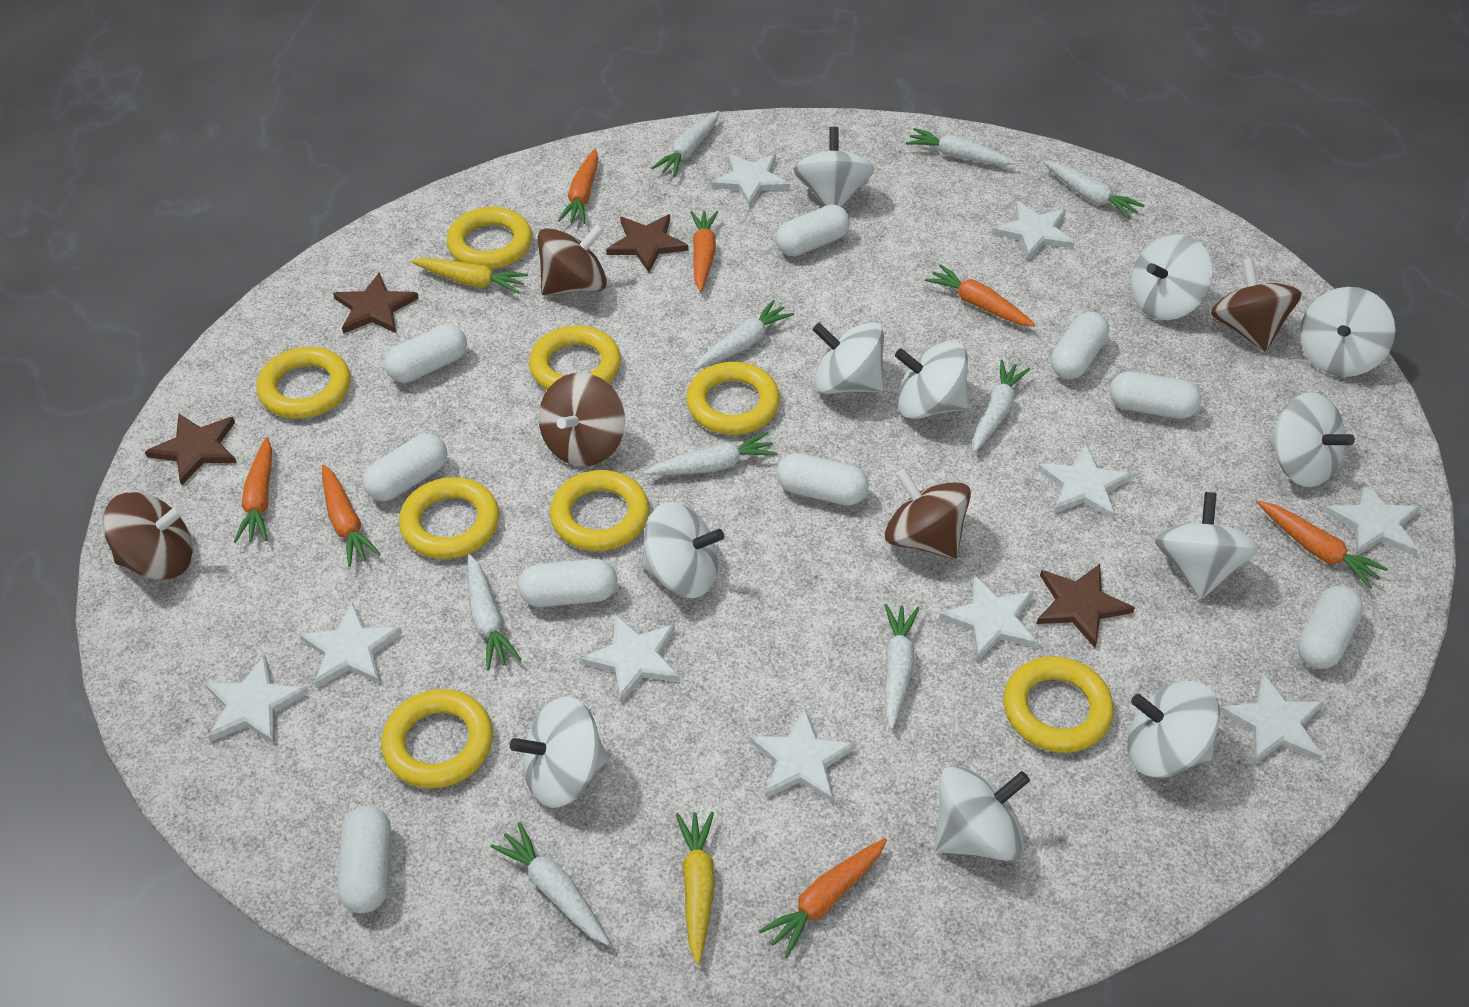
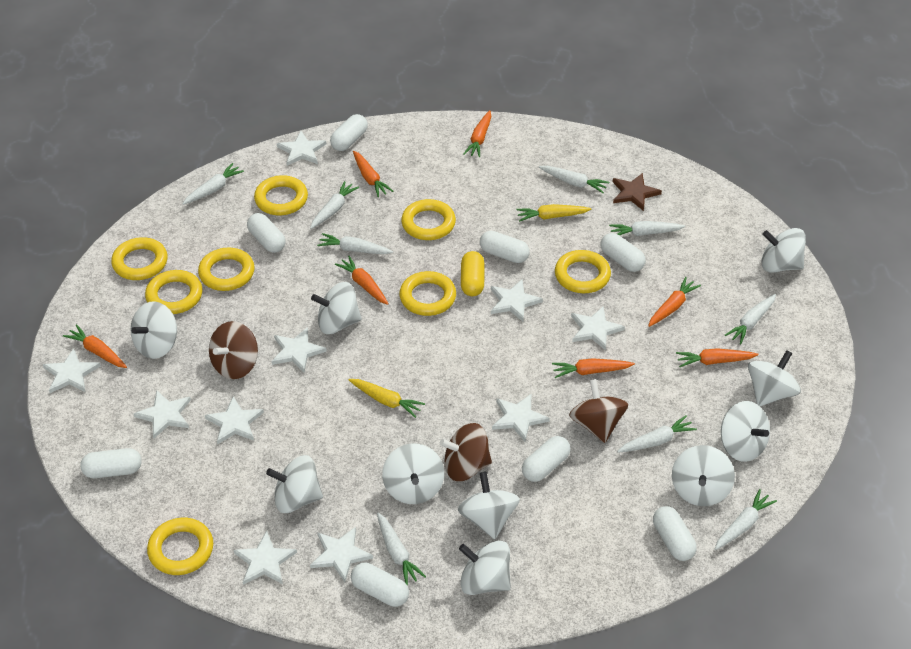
brown spinning top: [103,492,193,580] [538,223,607,295] [539,373,625,466] [885,469,971,559] [1211,258,1302,352] = 5 -> [209,321,258,379] [440,423,492,481] [569,379,628,443] = 3
brown star: [145,413,237,485] [333,272,419,334] [606,214,688,272] [1037,564,1135,648] = 4 -> [613,173,662,211] = 1
white capsule: [338,806,391,913] [363,433,447,501] [384,324,467,383] [518,559,617,607] [776,204,850,256] [776,453,869,506] [1051,312,1109,379] [1110,371,1201,419] [1297,586,1364,669] = 9 -> [80,448,142,478] [247,213,286,253] [330,114,368,151] [351,562,409,607] [480,231,530,263] [522,436,570,482] [600,233,646,272] [653,506,697,561] = 8
white spinning top: [510,696,608,808] [641,502,724,598] [793,127,875,207] [813,322,884,394] [895,341,968,419] [935,766,1030,861] [1127,681,1220,778] [1131,235,1212,320] [1155,492,1259,599] [1268,392,1355,487] [1300,287,1395,377] = 11 -> [131,301,177,359] [266,455,323,513] [311,282,362,334] [382,444,444,504] [458,472,520,539] [459,541,511,595] [672,445,735,506] [721,401,770,462] [748,350,801,406] [761,228,806,273] = 10
yellow capsule: none = 0 -> [461,251,484,296] = 1

